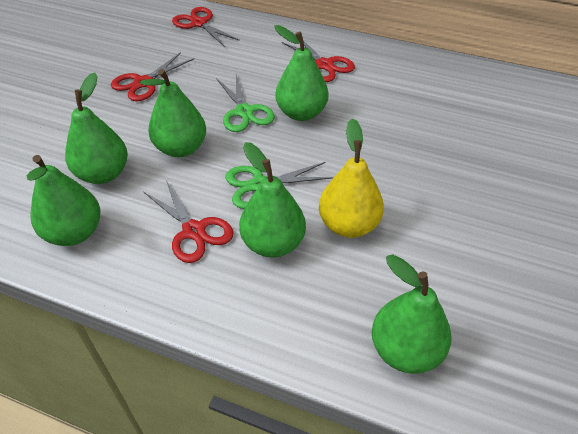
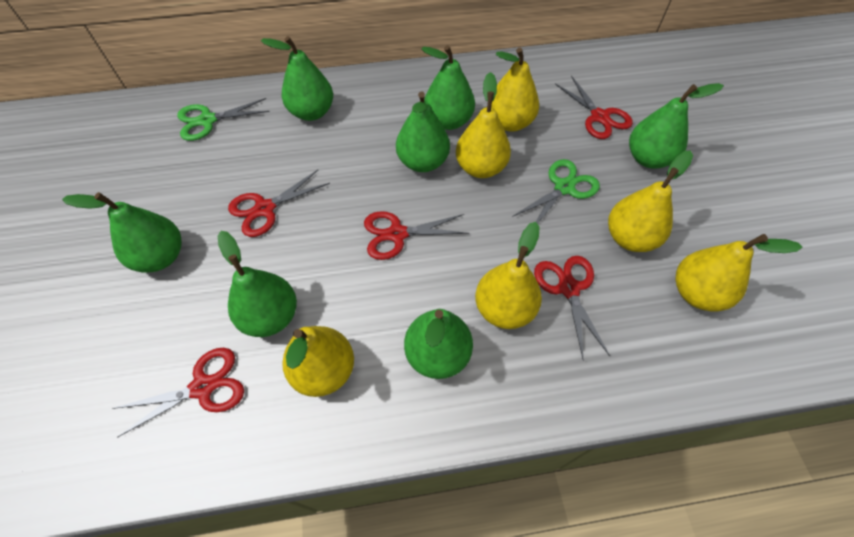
green pear: [27,155,100,246] [65,72,128,184] [140,69,206,157] [239,142,306,257] [275,25,328,121] [372,255,452,374] = 6 -> [62,192,182,272] [218,231,297,337] [261,36,333,121] [396,92,450,172] [404,309,473,379] [422,45,475,130] [629,83,724,169] = 7
red scissors: [111,52,194,101] [144,181,234,263] [172,7,240,46] [282,40,355,82] = 4 -> [112,348,244,438] [228,170,330,237] [364,211,469,260] [534,256,610,359] [555,76,633,139] = 5
yellow pear: [319,118,384,238] = 1 -> [282,326,354,397] [456,72,511,178] [475,222,542,329] [487,47,539,132] [608,151,693,252] [675,234,802,312] = 6

